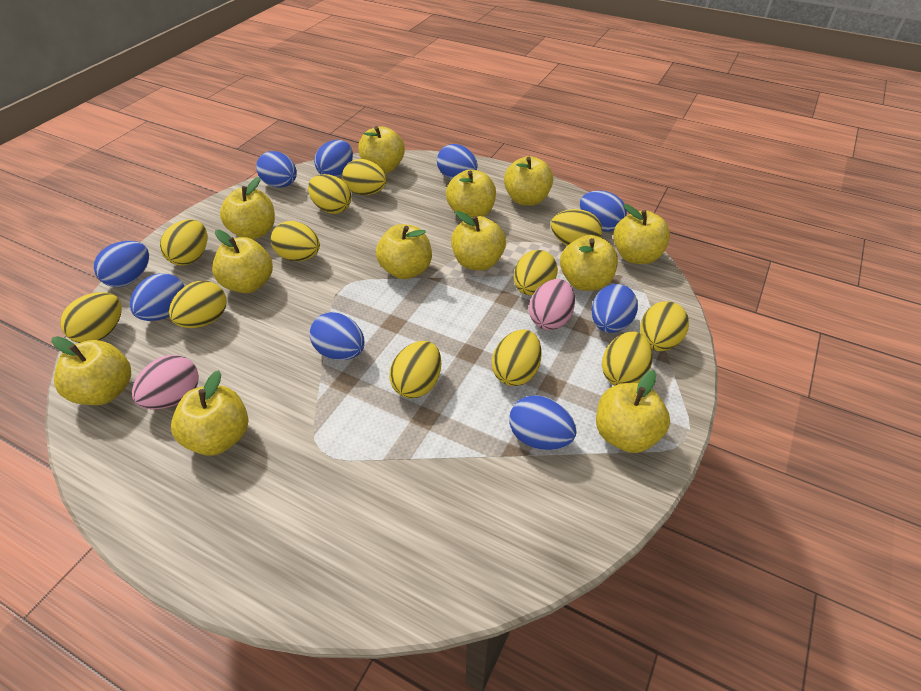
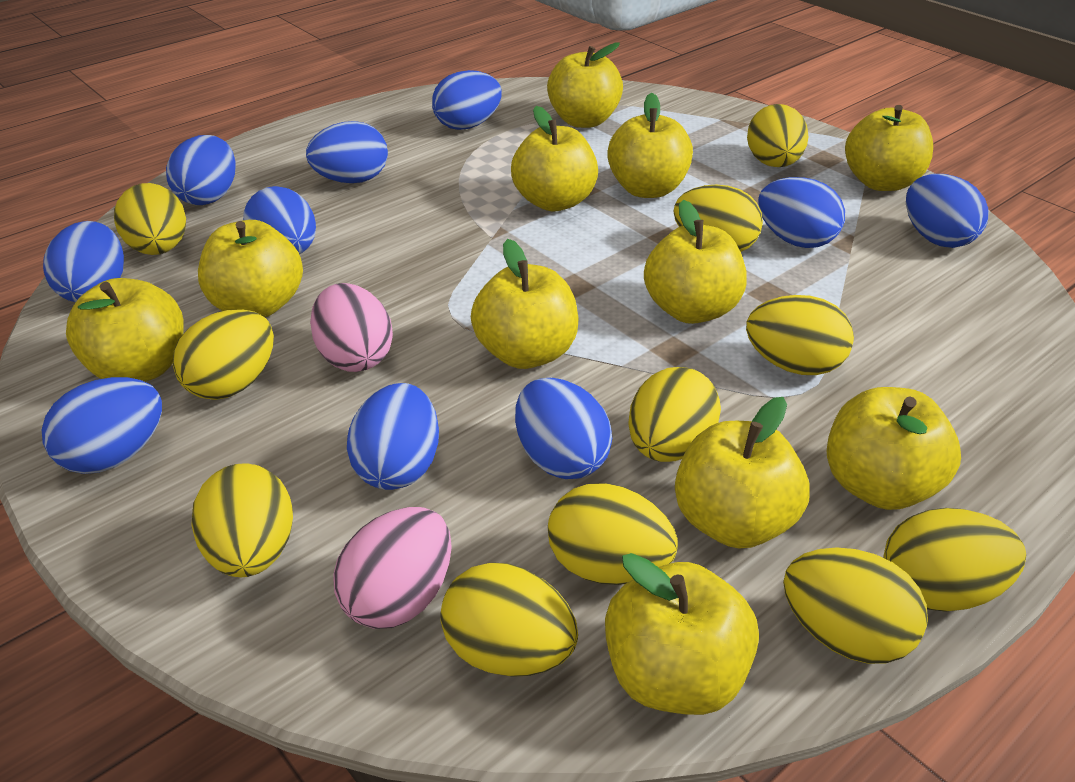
blue egg: [94,241,149,287] [130,273,185,321] [256,151,297,188] [310,312,365,360] [314,140,353,177] [437,144,478,179] [509,395,577,450] [580,190,627,232] [592,284,638,333] = 9 -> [42,377,162,474] [43,221,124,302] [166,135,236,205] [243,186,316,254] [306,121,388,183] [347,383,439,490] [432,70,502,130] [515,378,612,479] [758,177,845,248] [906,174,989,248] = 10
yellow apple: [51,336,131,405] [171,370,248,456] [212,230,273,293] [220,177,275,240] [358,126,405,173] [376,224,432,279] [446,169,496,218] [451,211,506,270] [504,156,553,206] [560,235,618,291] [596,370,670,453] [613,204,670,264] = 12 -> [66,278,183,382] [198,220,303,317] [471,239,579,369] [511,106,598,211] [547,43,623,128] [605,553,759,715] [607,93,693,198] [644,200,747,324] [675,397,810,548] [827,387,961,510] [845,105,933,191] = 11
yellow egg: [60,292,122,343] [160,219,207,266] [169,281,227,328] [271,221,320,261] [308,174,351,214] [342,159,387,195] [389,341,441,398] [492,330,542,386] [514,250,558,295] [551,209,602,246] [602,331,653,385] [640,301,689,351] = 12 -> [114,183,186,255] [173,309,274,400] [191,463,293,577] [440,562,578,677] [548,483,678,585] [628,367,721,462] [674,185,763,252] [746,295,854,375] [747,104,809,167] [783,547,928,664] [883,508,1026,612] = 11

